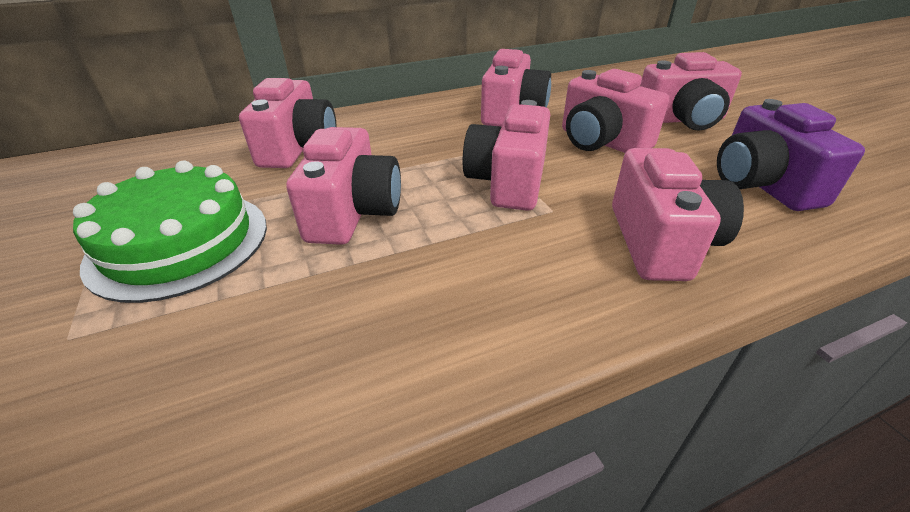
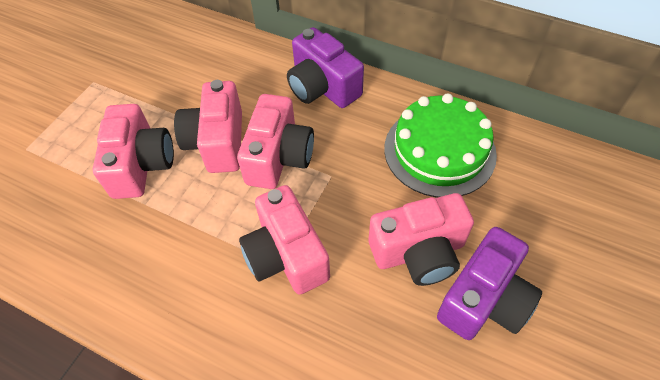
pink camera: [239,78,337,168] [286,127,401,245] [462,100,550,211] [481,49,551,127] [562,69,669,153] [612,148,744,281] [640,52,742,131] = 7 -> [93,104,174,199] [174,80,242,173] [237,94,314,189] [239,185,330,294] [369,193,474,286] = 5
purple camera: [717,99,865,211] = 1 -> [287,27,364,108] [437,227,542,340] = 2

